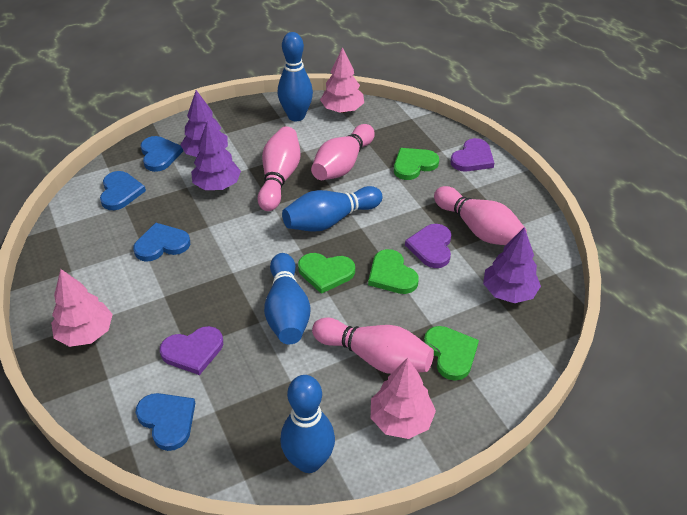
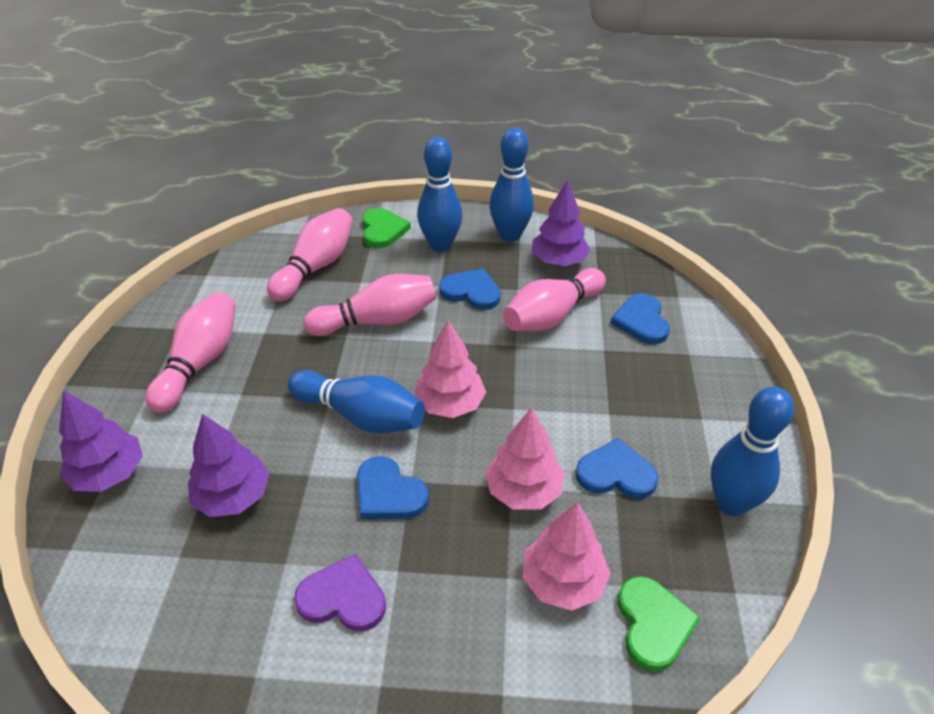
green heart: [298,253,355,294] [368,249,419,294] [394,148,439,180] [424,326,479,381] = 4 -> [362,208,411,248] [618,576,700,672] = 2
purple heart: [160,326,223,375] [405,224,451,268] [451,138,494,171] = 3 -> [294,554,386,631] = 1

